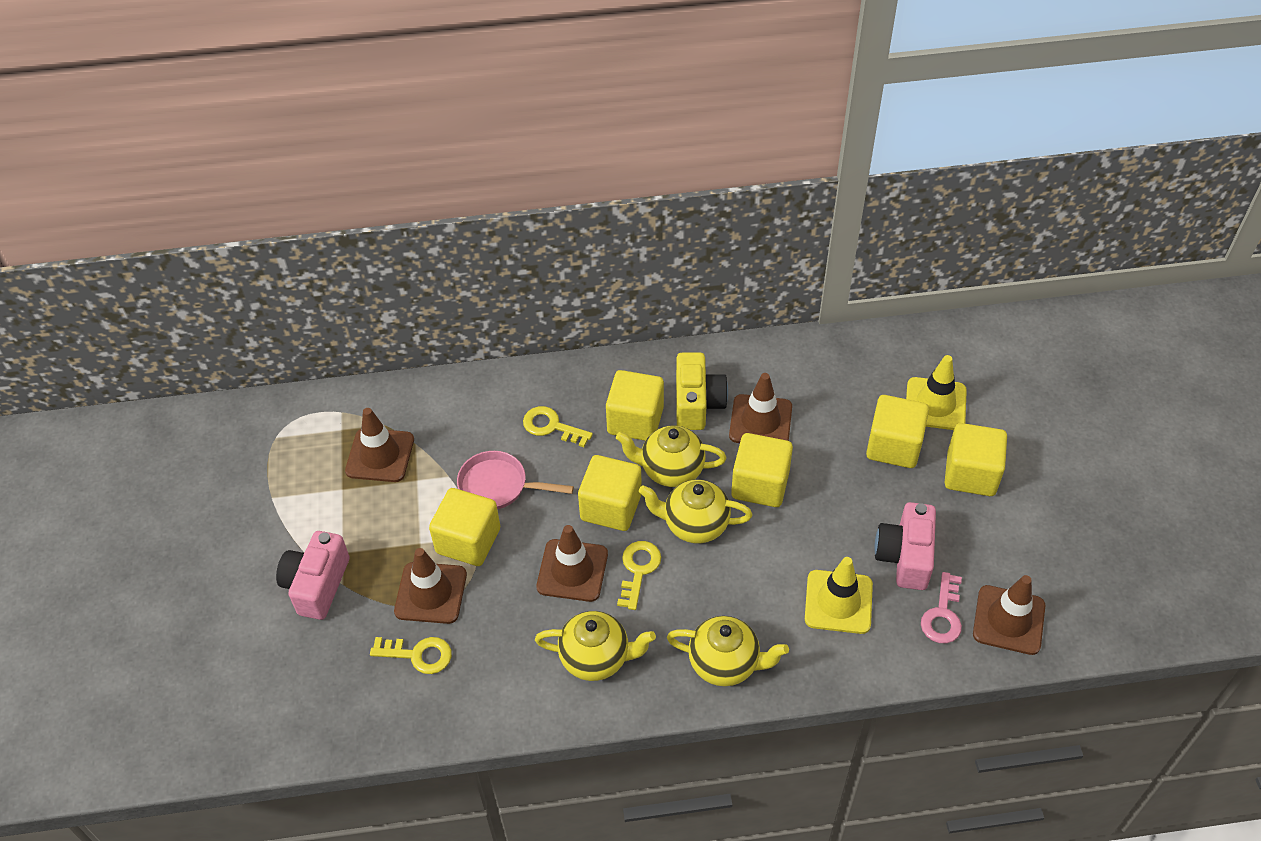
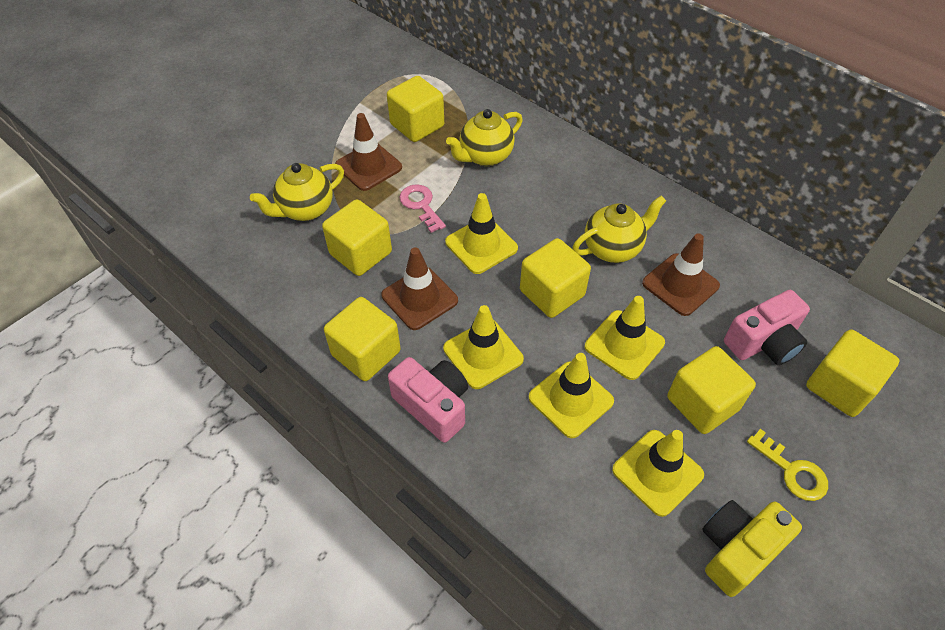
brown traffic cone: [345,408,414,482] [394,548,467,624] [536,525,608,602] [729,373,792,443] [973,575,1045,655] = 5 -> [335,113,402,191] [381,247,458,330] [642,233,720,316] = 3
pink pan: [457,451,574,509] = 1 -> none = 0
yellow key: [370,637,452,674] [523,406,593,447] [617,541,661,610] = 3 -> [747,429,828,501] = 1
yellow teapot: [535,611,656,681] [616,426,727,487] [639,479,752,543] [667,616,789,686] = 4 -> [250,163,344,221] [446,109,523,166] [572,196,666,263] = 3
yellow traffic cone: [805,557,873,634] [906,355,967,430] = 2 -> [443,305,524,389] [445,193,518,274] [529,353,614,438] [585,296,665,380] [612,430,704,517] = 5

